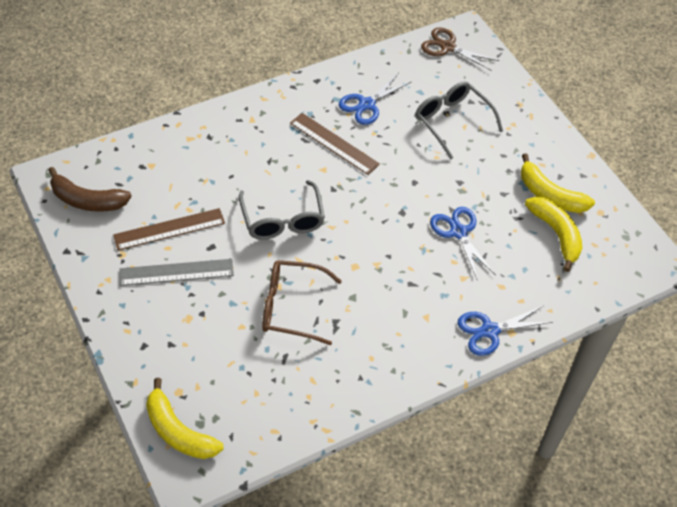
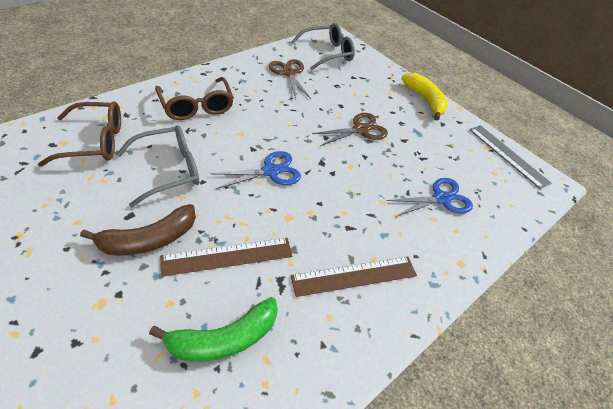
blue scissors: [339,73,412,125] [430,207,496,281] [458,306,553,356] = 3 -> [210,151,301,190] [386,178,473,217] = 2
brown glasses: [262,260,342,345] = 1 -> [38,101,121,167] [155,77,234,120] = 2
brown scissors: [421,27,499,71] = 1 -> [269,59,311,100] [312,113,388,146] = 2
green banana: none = 0 -> [149,297,278,362] = 1
yellow banana: [146,378,224,459] [521,154,595,213] [525,197,582,272] = 3 -> [401,73,448,120] = 1

